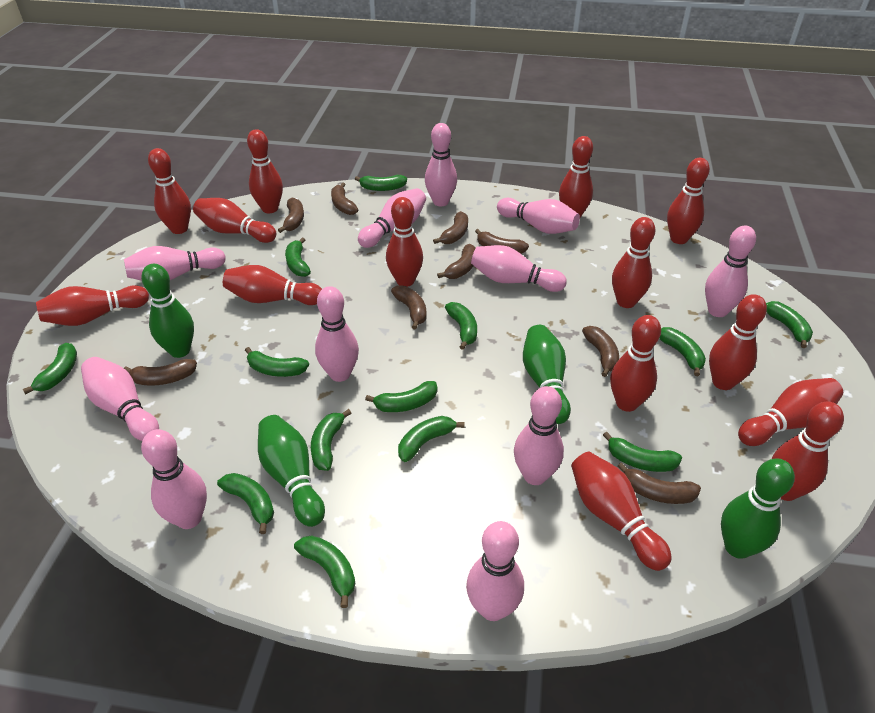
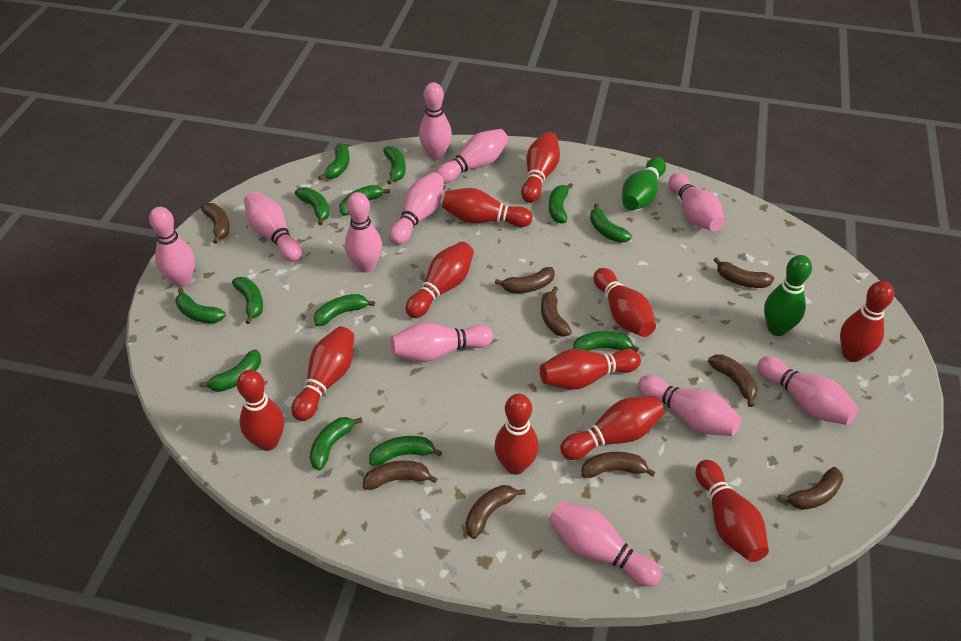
green bowling pin: [141,264,194,358] [258,415,325,527] [523,325,571,424] [721,458,795,559] = 4 -> [622,157,666,210] [764,255,812,336] = 2
red bowling pin: [36,285,149,326] [148,148,191,234] [193,198,276,243] [223,265,322,305] [247,129,283,213] [386,197,423,287] [559,136,593,218] [571,452,672,571] [610,315,661,412] [612,217,655,308] [667,158,710,244] [709,294,767,390] [738,378,843,446] [772,402,844,501] = 14 -> [237,370,284,451] [292,326,354,421] [405,242,474,318] [442,188,533,227] [494,394,539,475] [521,132,560,203] [540,349,641,390] [560,396,664,460] [593,268,656,337] [696,460,769,562] [840,281,894,362] = 11

